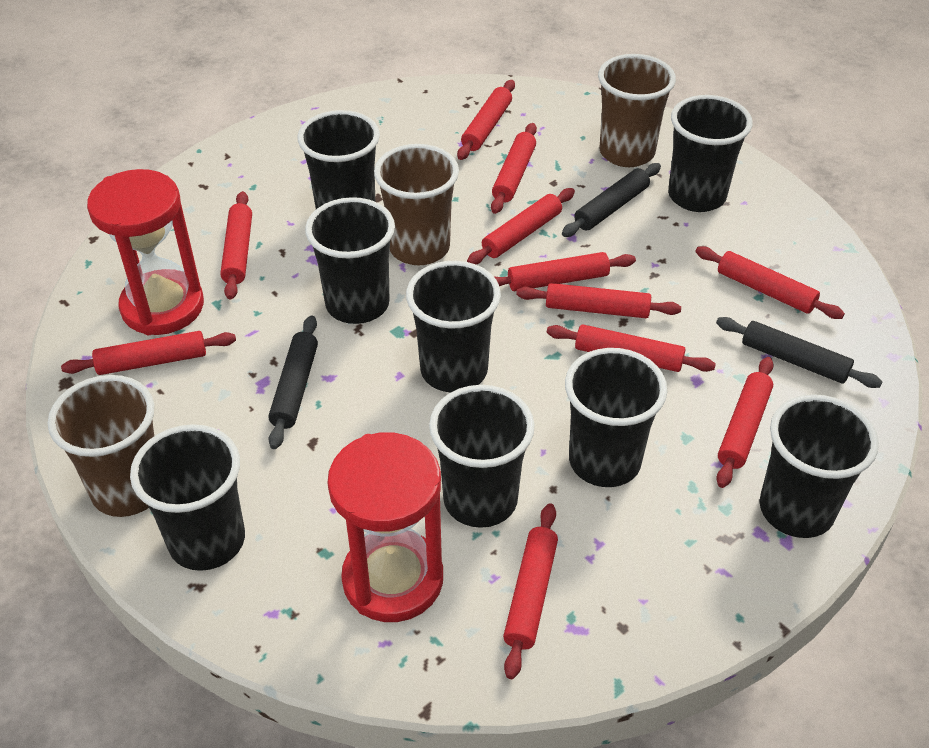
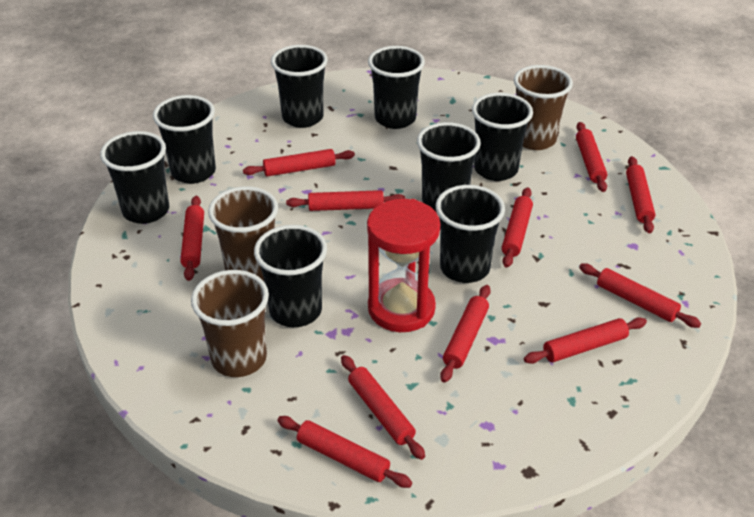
black rolling pin: [268,315,318,449] [562,163,661,237] [716,317,882,388] = 3 -> none = 0
red hourglass: [87,169,204,335] [327,432,443,622] = 2 -> [367,199,440,332] = 1

